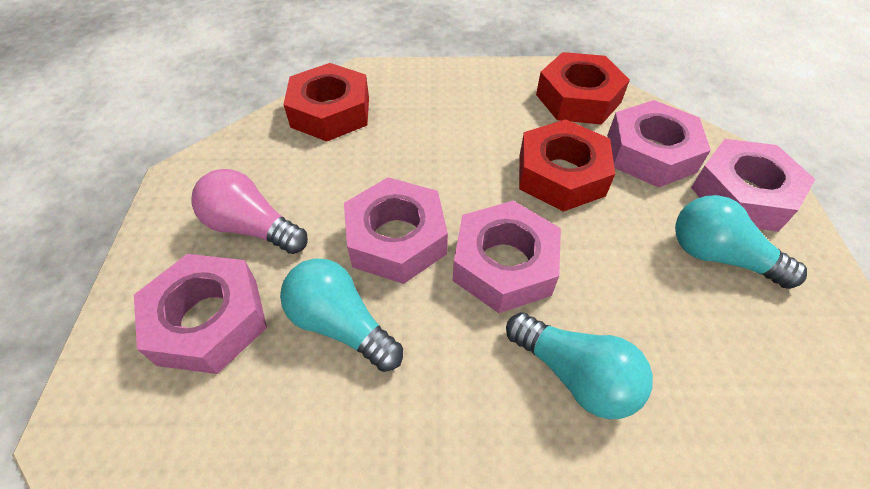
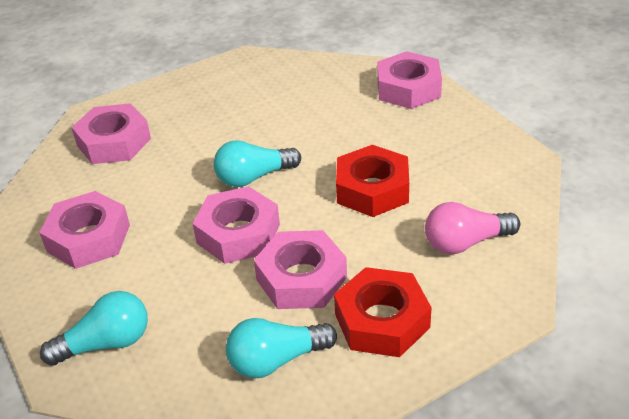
red nut: [283,63,369,141] [519,119,615,212] [536,52,630,125] = 3 -> [334,267,432,357] [336,145,409,217] = 2

